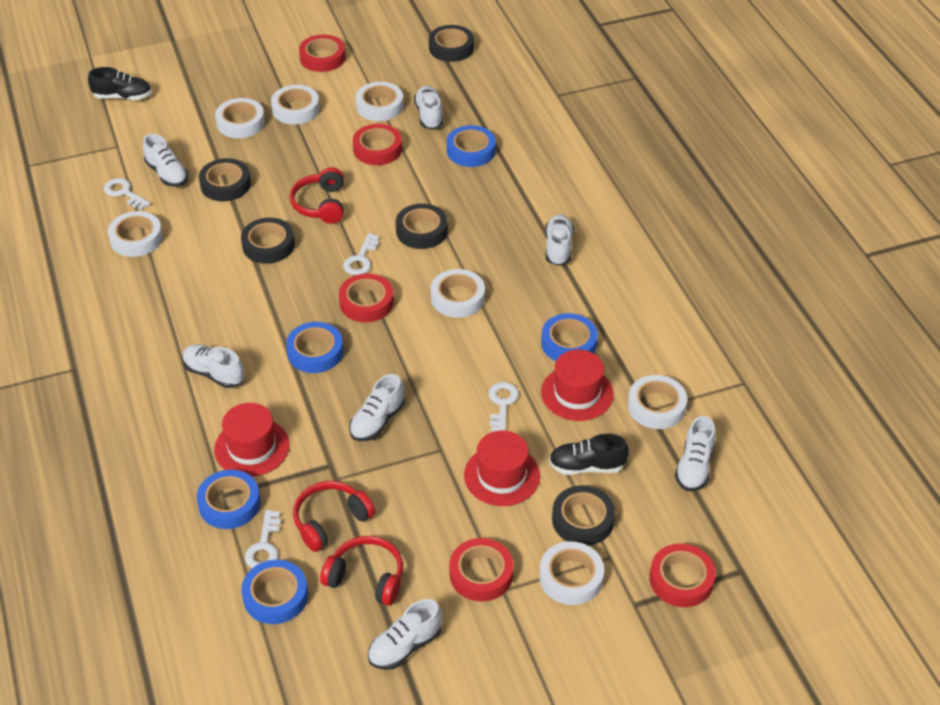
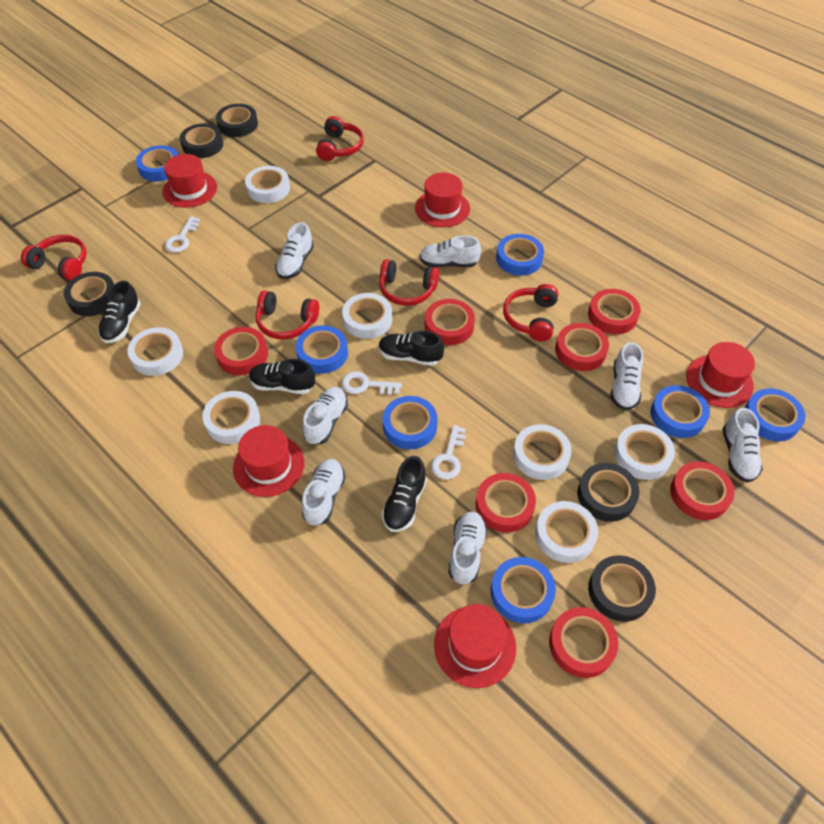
black shoe: [88,67,152,100] [549,433,629,475] = 2 -> [98,281,141,343] [249,359,315,394] [379,331,444,366] [382,456,427,532] = 4
blue tape: [197,470,260,529] [241,560,308,624] [286,322,343,373] [447,125,496,167] [541,313,598,361] = 5 -> [136,145,178,182] [296,325,348,374] [382,396,438,449] [491,557,556,623] [496,234,544,276] [650,385,710,438] [745,388,805,441] = 7
red hat: [214,403,289,477] [464,430,540,506] [541,350,614,421] = 3 -> [162,154,217,208] [233,425,305,497] [415,172,470,227] [434,604,516,688] [686,342,755,408] = 5
red headphones: [290,167,344,224] [293,481,375,552] [320,536,403,606] = 3 -> [21,235,87,281] [256,290,319,339] [316,116,364,161] [379,259,439,306] [503,284,558,341] = 5
red tape: [299,35,346,72] [339,273,394,322] [353,124,402,165] [449,538,514,601] [649,544,716,607] = 5 -> [214,327,268,375] [425,299,475,345] [476,473,536,532] [549,607,619,678] [555,323,609,371] [588,289,641,334] [670,461,735,520] = 7
white key: [104,178,151,210] [245,510,281,568] [343,233,379,275] [489,382,519,432] = 4 -> [165,216,200,253] [342,372,402,395] [431,425,466,479] = 3

